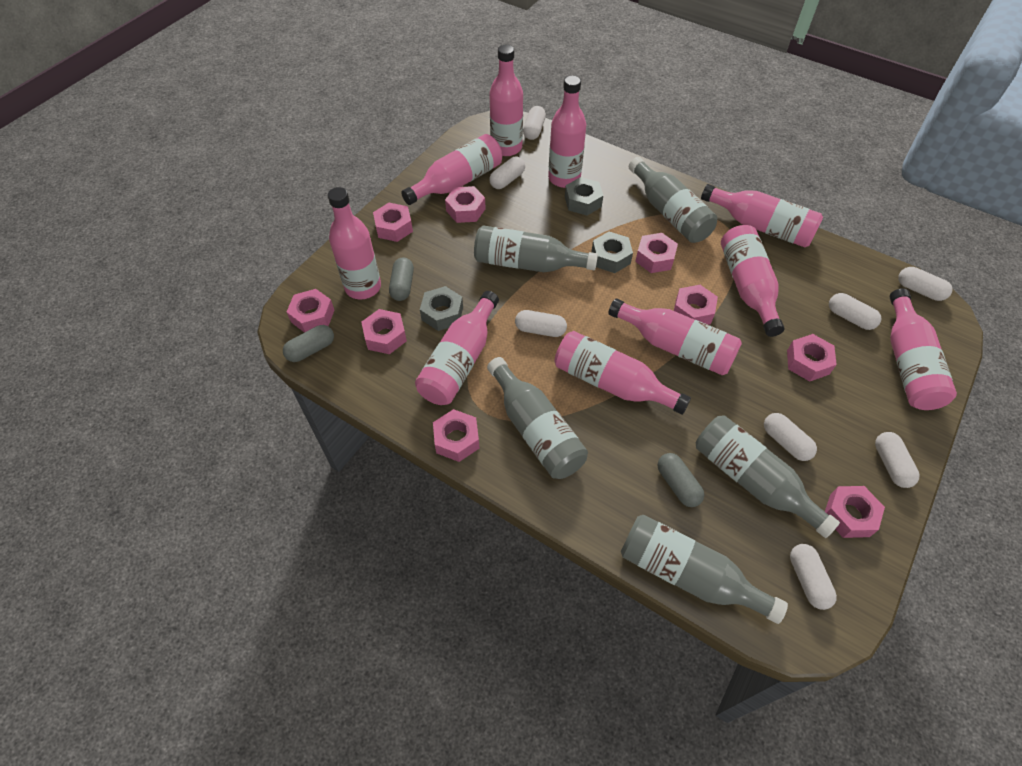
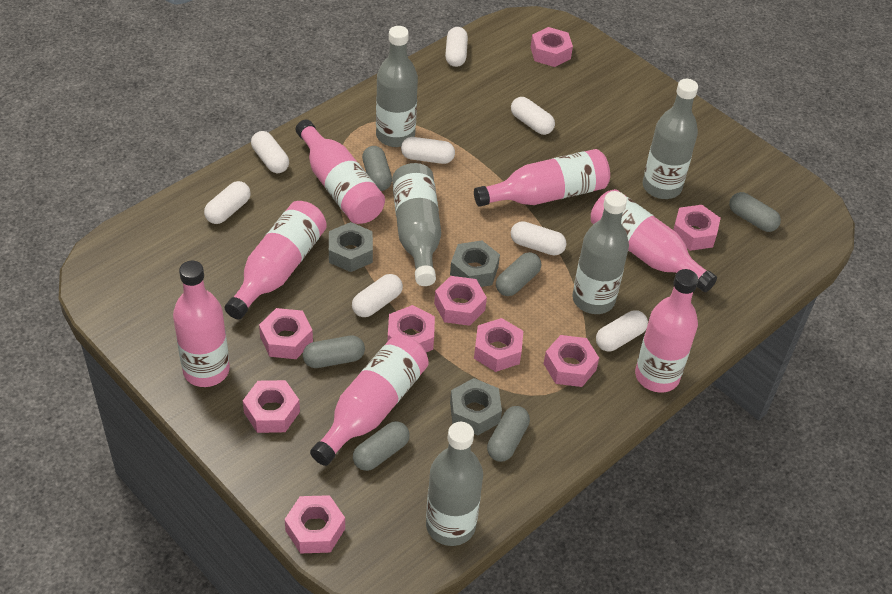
grey capsule: [283,325,334,362] [389,258,414,301] [658,453,704,507] = 3 -> [303,336,365,368] [353,421,410,471] [362,146,392,191] [487,406,530,462] [496,252,541,296] [729,192,781,232] = 6
pink bottle: [328,187,381,299] [401,134,502,205] [415,291,499,405] [489,45,523,156] [548,75,586,188] [554,331,691,415] [608,298,742,375] [701,184,823,247] [721,225,785,337] [889,288,957,410] = 10 -> [173,261,230,387] [225,201,327,319] [296,119,385,224] [310,335,429,466] [474,149,610,207] [591,189,717,292] [635,269,699,393] = 7

